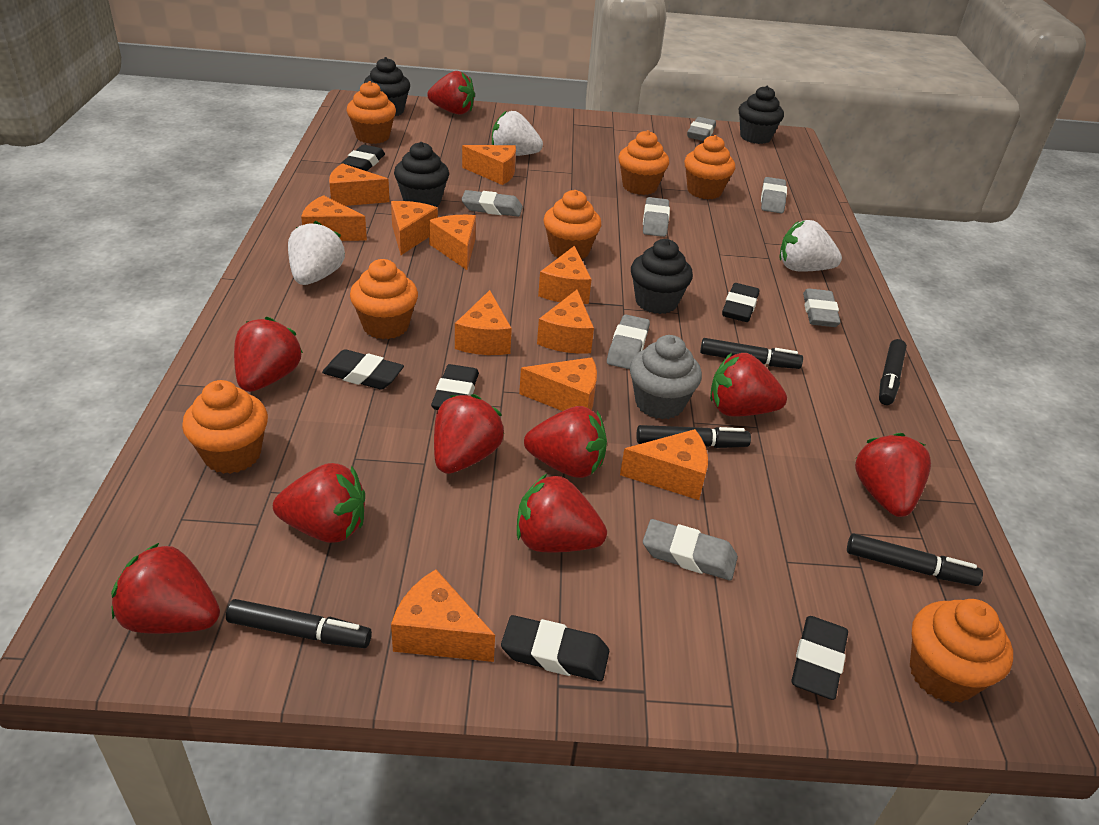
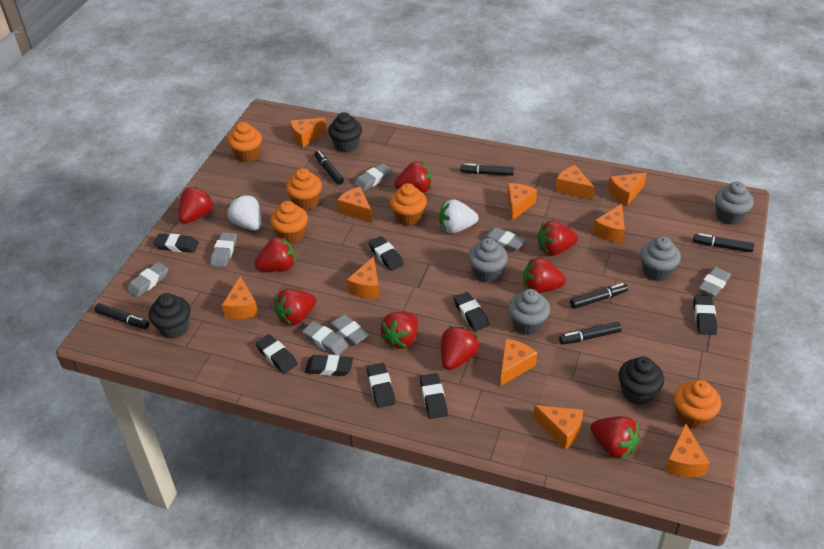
black cupcake: [364,57,410,117] [394,142,449,207] [631,239,693,314] [739,86,784,144] = 4 -> [149,293,190,339] [328,112,362,152] [619,356,664,405] = 3
black eraser: [322,349,404,390] [341,145,385,171] [431,364,479,410] [501,615,609,681] [722,283,760,322] [791,616,848,700] = 6 -> [154,234,199,253] [256,334,298,373] [305,355,353,376] [367,363,395,408] [368,236,404,271] [420,373,448,419] [454,292,489,331] [693,295,717,335] = 8
black marker: [226,599,372,648] [636,425,751,448] [700,338,803,369] [847,533,983,586] [879,339,907,405] = 5 -> [94,303,149,329] [315,151,344,185] [460,163,514,176] [559,322,621,345] [570,283,628,309] [693,233,754,252] = 6
grey cupcake: [630,335,702,419] = 1 -> [468,238,508,283] [508,289,550,335] [640,236,681,281] [715,182,754,225] = 4
orange cupcake: [182,380,268,474] [346,81,396,144] [350,259,418,339] [544,190,601,259] [618,130,669,195] [684,135,735,199] [910,599,1013,703] = 7 -> [228,122,262,162] [270,201,308,244] [286,168,322,210] [390,183,427,226] [674,380,721,429] = 5
white strawberry: [288,221,345,285] [492,111,543,156] [779,220,842,271] = 3 -> [227,195,262,231] [439,199,479,233] = 2

